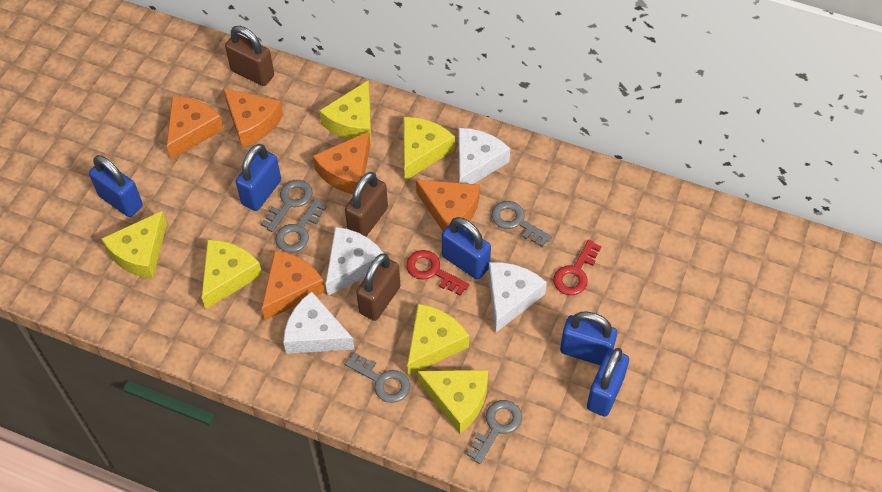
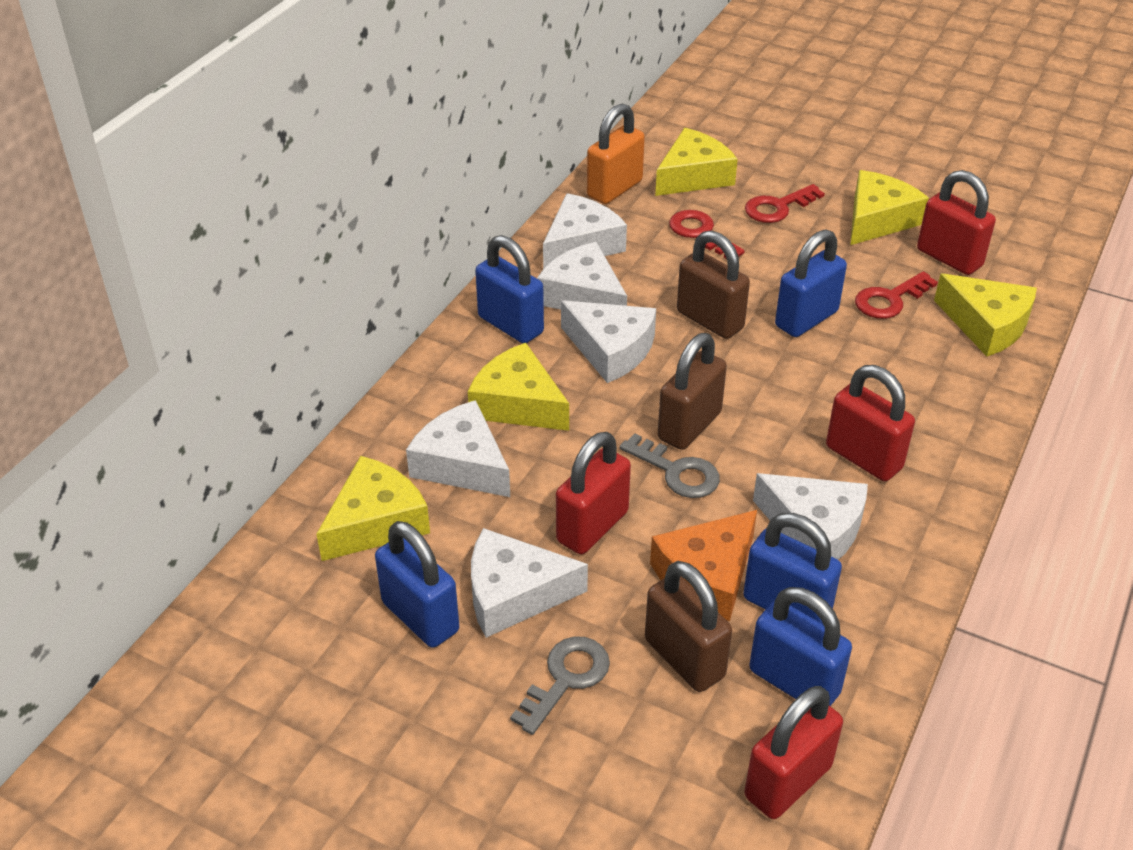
grey key: [261,180,313,232] [275,199,327,253] [345,352,410,403] [467,400,522,464] [491,201,552,247] = 5 -> [510,637,610,735] [620,433,720,498] = 2
orange cheese: [167,97,224,160] [223,88,283,148] [261,251,325,320] [313,131,370,194] [416,180,480,231] = 5 -> [650,510,757,621] = 1
orange padlock: none = 0 -> [587,104,645,204] = 1
red key: [406,250,469,296] [553,239,601,295] = 2 -> [669,210,745,258] [745,184,825,223] [855,271,938,319] = 3
red padlock: none = 0 -> [556,432,631,554] [744,686,843,819] [826,365,915,481] [917,170,996,275] = 4
white cheese: [283,291,354,354] [326,227,383,295] [458,128,510,184] [488,262,547,332] = 4 -> [406,400,510,497] [471,528,588,638] [537,242,627,310] [543,193,627,269] [561,300,656,383] [753,473,868,560] = 6
yellow cheese: [102,211,167,279] [201,240,262,309] [319,80,372,142] [404,117,455,181] [407,304,469,376] [418,370,488,434] = 6 -> [316,456,430,561] [468,343,569,431] [655,128,738,196] [850,170,929,245] [934,274,1037,357] = 5

